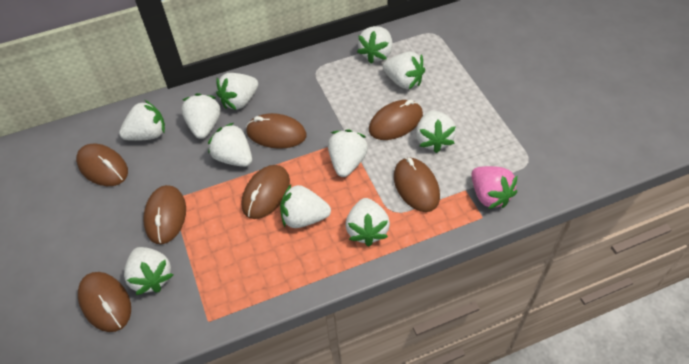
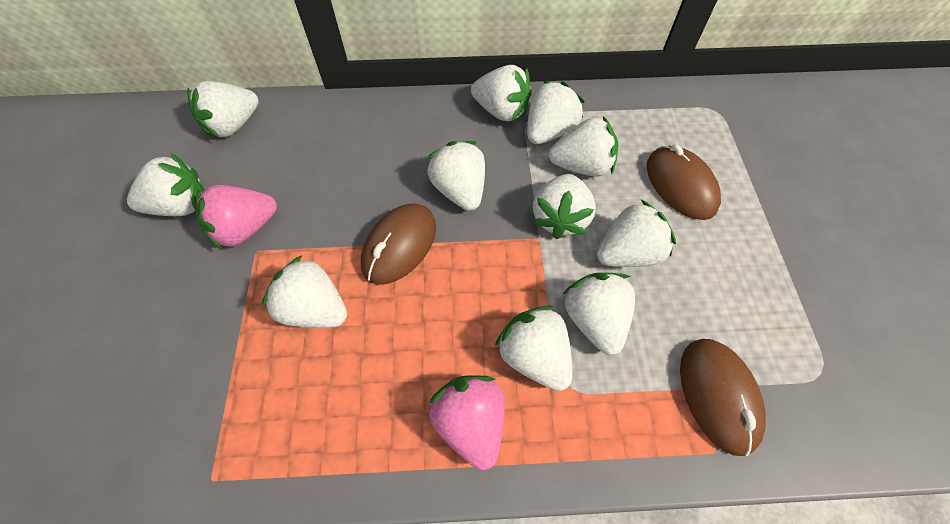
brown mouse: [76,144,128,186] [78,272,131,332] [143,185,186,244] [242,165,290,219] [246,113,307,149] [369,99,423,140] [394,158,440,212] = 7 -> [361,203,436,285] [647,145,721,220] [680,339,766,456] = 3
pink strawberry: [471,166,517,209] = 1 -> [196,185,277,250] [429,375,505,470] = 2

